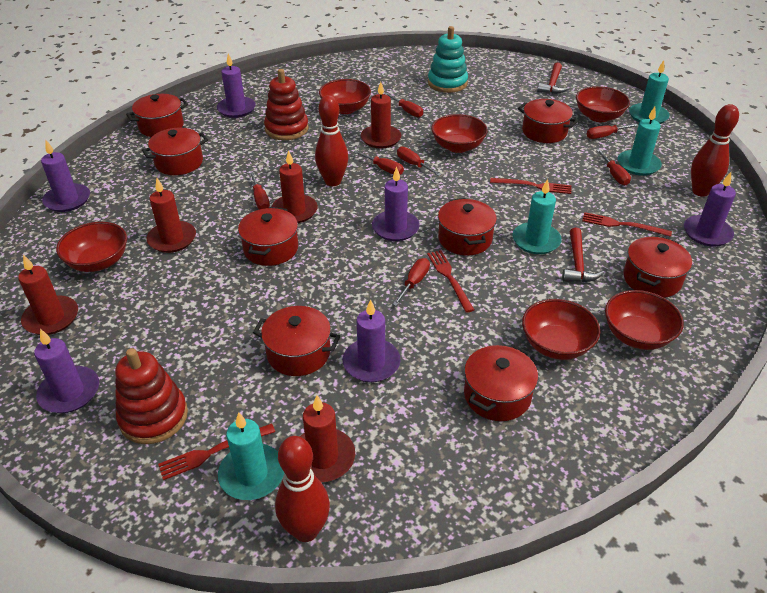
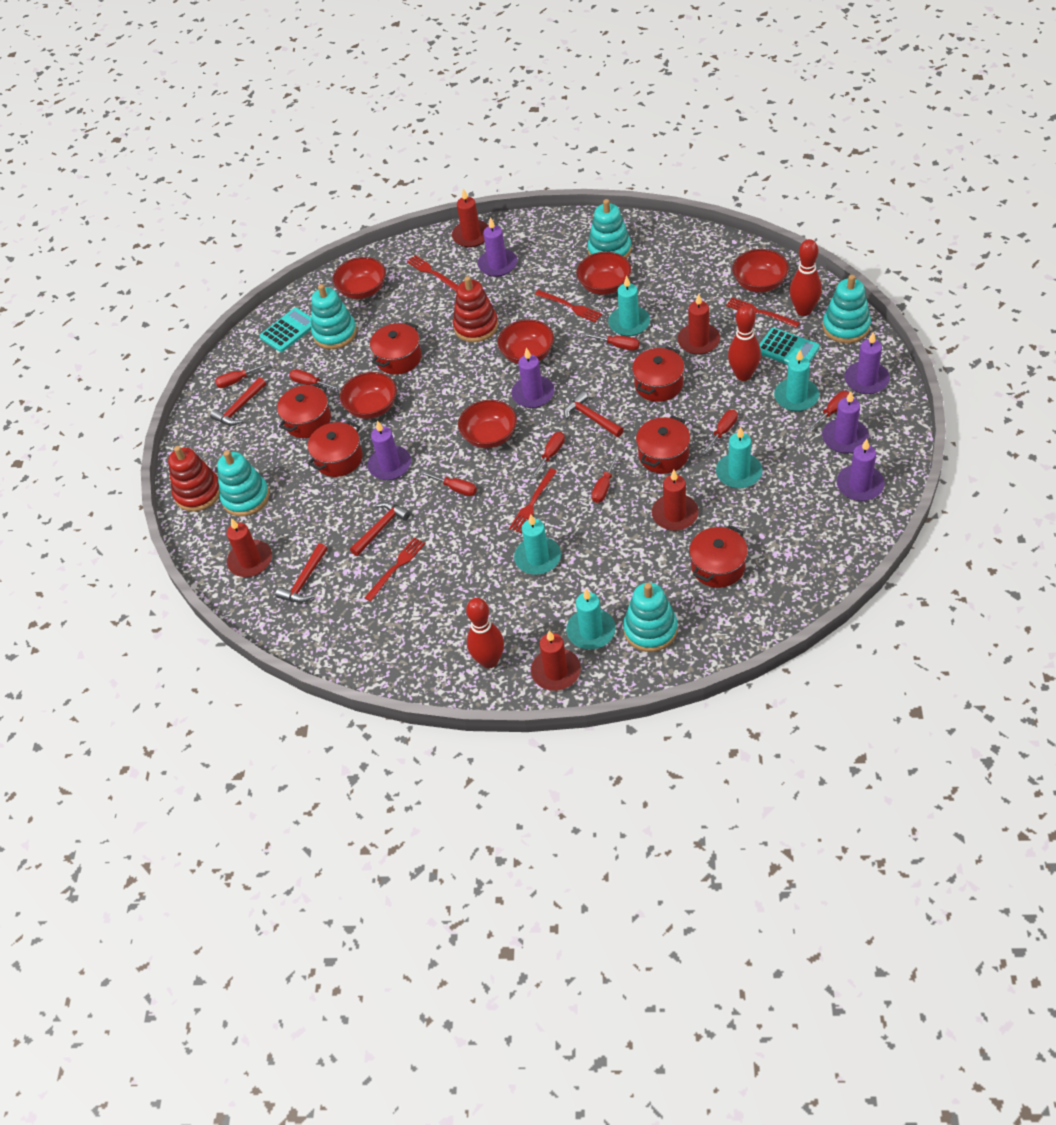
red fork: [158,423,275,480] [427,250,474,313] [490,178,571,194] [582,212,672,237] = 4 -> [364,537,425,602] [407,255,458,291] [509,468,557,533] [535,290,602,323] [726,297,800,328] = 5
red hammer: [537,62,568,94] [562,228,604,282] = 2 -> [210,377,266,426] [275,543,327,603] [350,502,410,556] [564,391,624,437] = 4
red pot: [126,94,188,137] [142,128,208,175] [238,207,298,266] [253,306,340,376] [438,198,497,256] [464,345,538,421] [518,99,578,143] [623,237,692,298] = 8 -> [277,383,331,438] [308,421,363,477] [370,322,421,375] [632,346,684,402] [636,415,690,474] [689,525,748,588] = 6
red screwdriver: [250,172,270,209] [353,150,404,175] [385,93,423,117] [393,258,430,306] [397,147,442,176] [587,124,638,139] [596,149,631,185] = 7 -> [215,362,271,388] [289,369,341,391] [420,471,477,496] [530,432,565,479] [583,333,640,351] [591,453,619,503] [702,410,738,454] [807,391,849,431] = 8
turquoise calculator: none = 0 -> [259,308,312,352] [759,328,820,365] = 2
turquoise candle: [218,412,284,500] [512,179,562,254] [617,107,662,176] [629,60,669,124] = 4 -> [514,514,561,575] [566,589,616,649] [608,275,650,336] [716,426,763,489] [774,350,819,411] = 5
turquoise stacking toy: [428,26,468,93] = 1 -> [217,450,270,516] [311,284,357,349] [587,199,631,259] [623,582,678,652] [823,275,871,343] = 5

